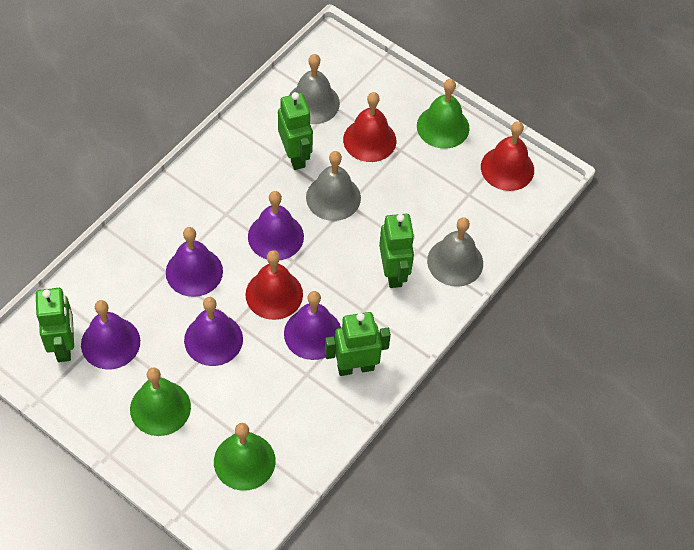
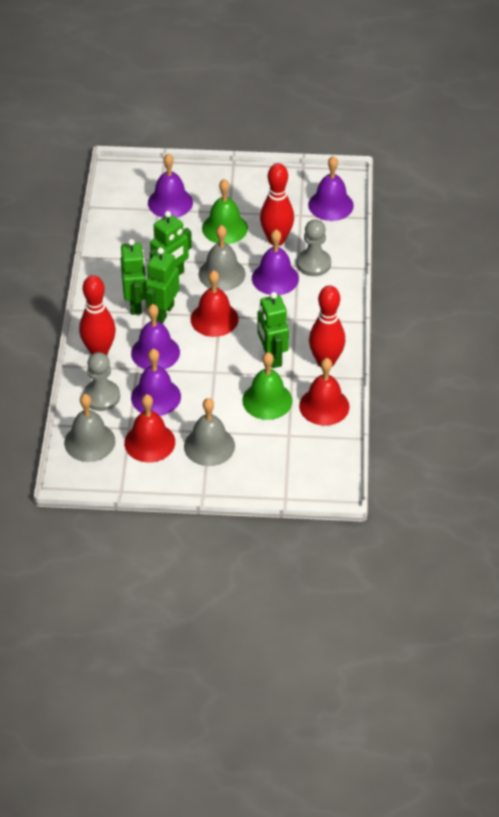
green bell: [130,367,191,436] [214,423,276,491] [417,79,470,149] = 3 -> [202,179,248,244] [242,352,292,420] = 2
grey pawn: none = 0 -> [83,352,120,411] [297,219,331,276] = 2
red bowling pin: none = 0 -> [79,275,116,355] [260,163,294,246] [309,285,345,367] = 3

